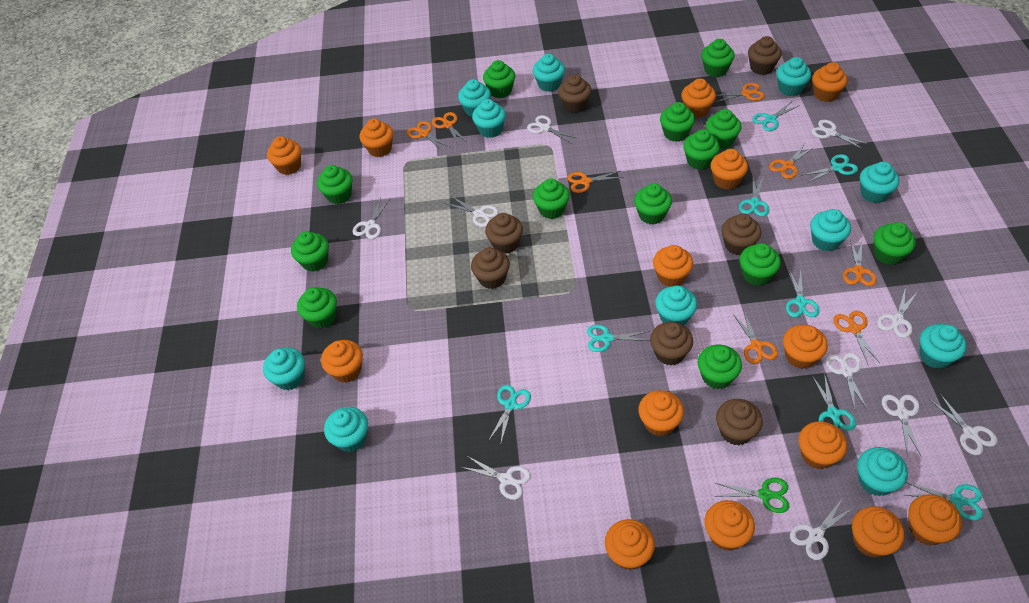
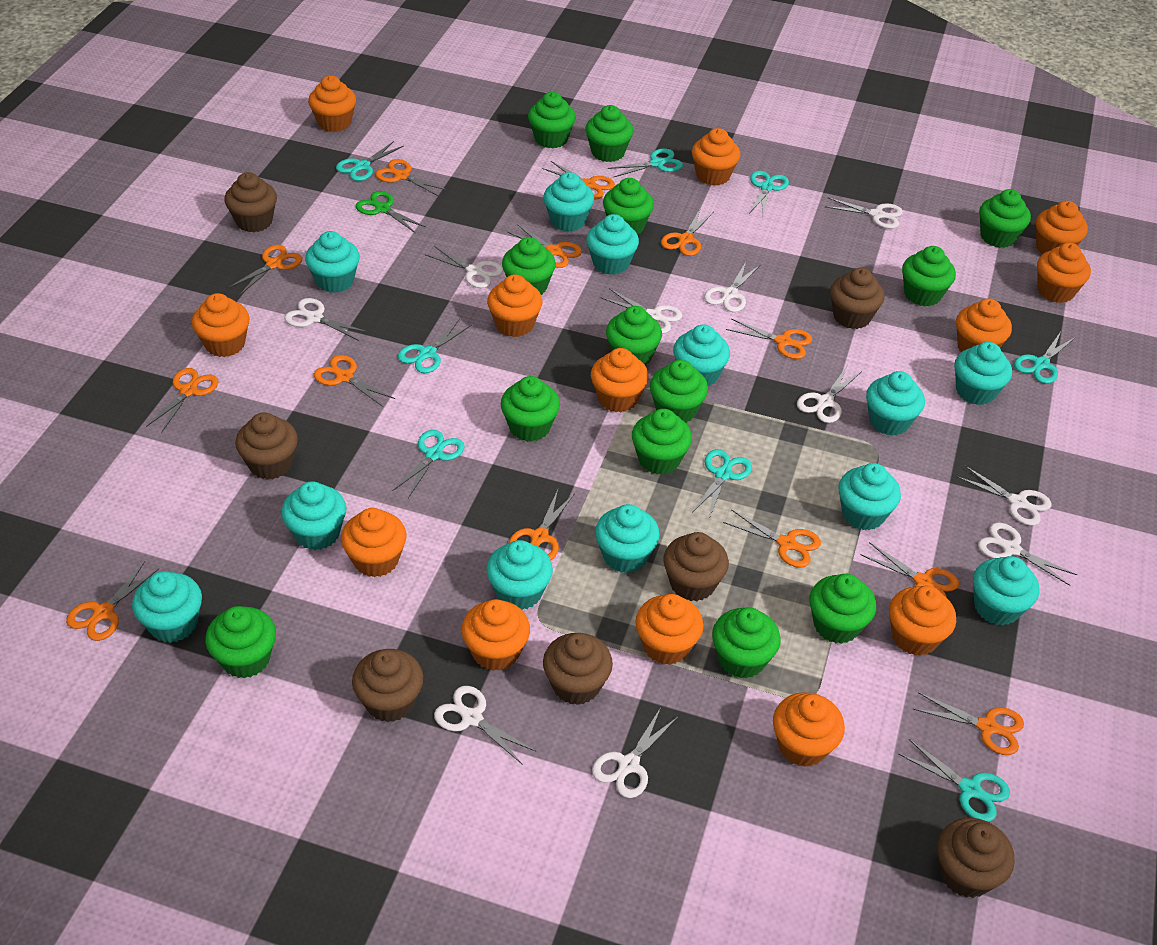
orange cupcake: [267,136,301,175] [321,340,363,383] [360,119,393,157] [605,519,655,570] [639,390,684,436] [653,245,693,287] [681,78,716,118] [705,500,755,551] [711,149,748,189] [783,325,828,369] [799,421,847,469] [812,62,848,102] [852,506,905,558] [908,494,962,545] = 14 -> [192,293,250,357] [308,76,356,132] [341,508,407,577] [461,599,530,671] [487,274,542,337] [591,348,649,412] [635,594,704,665] [692,128,740,186] [773,692,845,767] [889,586,956,656] [956,299,1012,352] [1036,201,1088,254] [1037,243,1091,303] = 13
orange scissors: [407,121,451,152] [432,112,468,145] [567,171,624,193] [714,83,765,103] [732,311,778,364] [769,145,814,179] [833,311,880,366] [843,239,876,286] = 8 -> [66,561,159,641] [146,368,219,433] [228,245,302,295] [314,355,395,407] [375,159,447,197] [507,224,582,268] [509,490,575,561] [542,161,615,199] [661,209,714,256] [723,509,821,568] [726,319,813,359] [860,542,959,598] [913,692,1024,755] = 13
turquoise cupcake: [263,347,305,390] [324,407,368,452] [458,79,491,117] [472,99,506,138] [533,54,565,92] [655,286,697,325] [776,57,811,96] [810,209,851,251] [857,447,908,496] [860,162,899,203] [920,324,967,369] = 11 -> [132,571,202,643] [281,481,346,550] [305,231,360,293] [486,540,553,610] [543,172,594,232] [586,214,639,275] [595,504,660,573] [673,324,730,386] [838,463,901,530] [866,371,925,436] [954,342,1012,405] [973,556,1039,625] = 12

